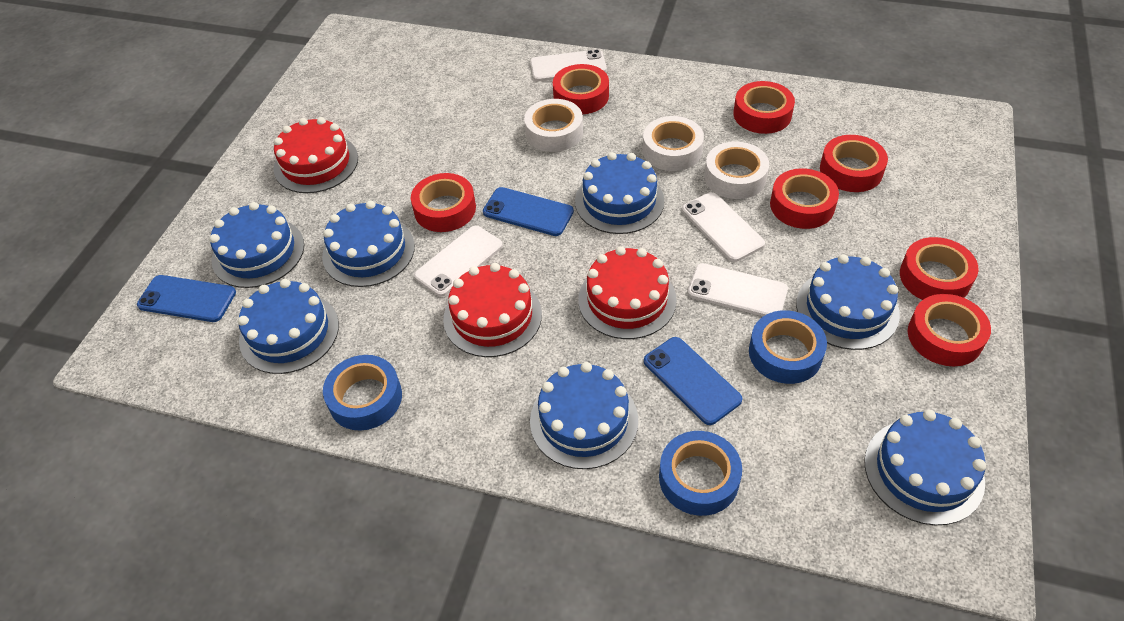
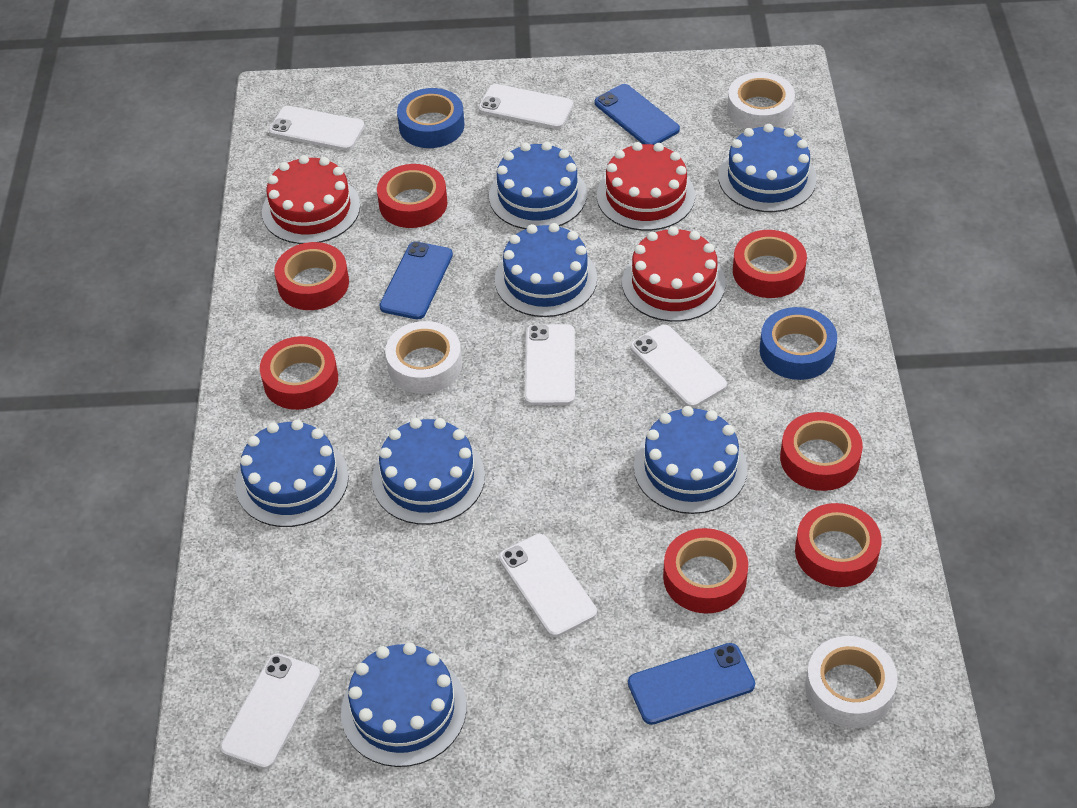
blue tape: [323,355,402,431] [659,431,742,516] [749,310,827,384] = 3 -> [397,88,464,148] [760,307,837,380] = 2
white phone: [414,226,503,297] [530,49,607,81] [682,192,765,262] [688,263,788,316] = 4 -> [220,654,320,769] [269,106,365,151] [478,84,573,129] [499,534,597,637] [525,324,575,405] [630,325,727,408] = 6

